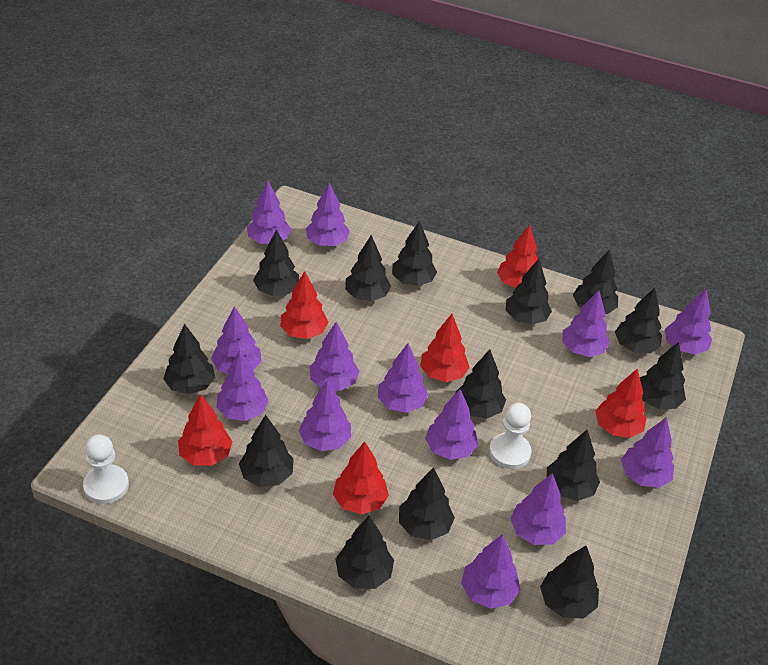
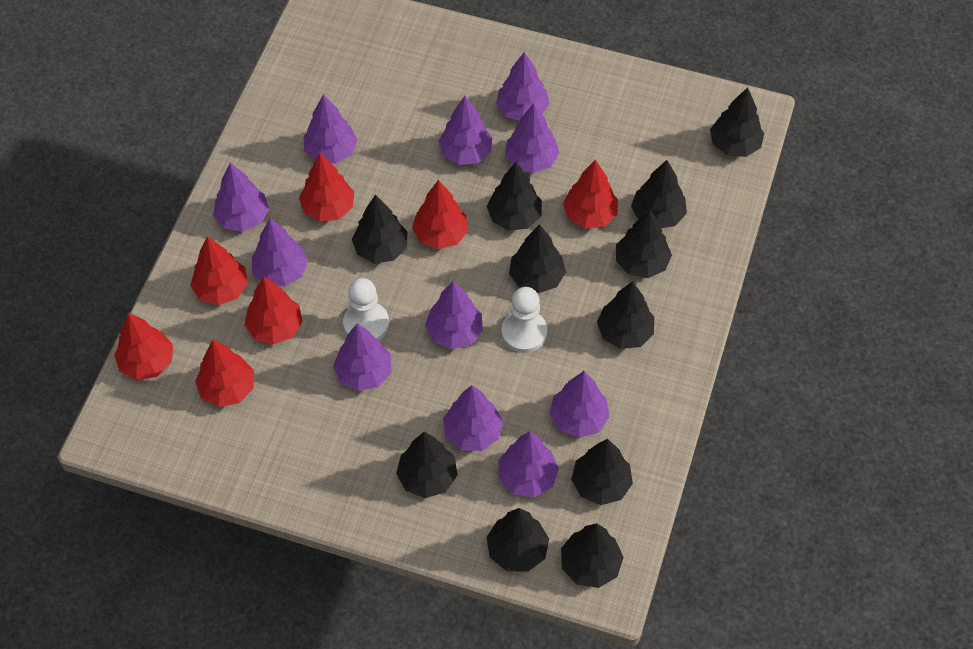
black tree: [163,324,215,394] [239,415,294,487] [253,229,299,296] [336,516,394,589] [345,235,391,301] [392,221,437,286] [399,467,455,540] [456,349,506,418] [506,259,552,325] [540,546,599,619] [547,429,600,501] [573,249,618,314] [615,287,662,353] [640,342,686,409] = 14 -> [352,194,407,263] [396,432,457,498] [486,508,549,572] [487,162,542,231] [509,224,566,293] [561,523,624,588] [571,439,633,505] [597,281,654,349] [616,209,672,278] [631,160,687,228] [710,88,764,157] = 11
purple tree: [211,306,262,374] [216,350,269,421] [247,181,291,244] [299,380,351,451] [306,182,350,246] [309,322,360,391] [378,343,428,413] [425,389,478,460] [461,534,520,609] [510,473,566,545] [562,290,610,357] [621,417,674,488] [665,288,712,355] = 13 -> [213,163,269,232] [252,219,308,286] [304,94,358,164] [333,323,392,391] [425,281,483,349] [438,96,492,165] [443,385,503,451] [496,52,550,121] [498,431,559,497] [505,103,559,173] [549,371,610,438] = 11
red tree: [178,394,233,466] [280,271,329,339] [333,441,389,514] [420,314,470,382] [497,225,538,288] [595,369,647,438] = 6 -> [114,313,173,380] [190,236,248,305] [195,340,254,407] [244,276,303,345] [299,153,354,222] [412,180,468,249] [563,160,618,229] = 7

